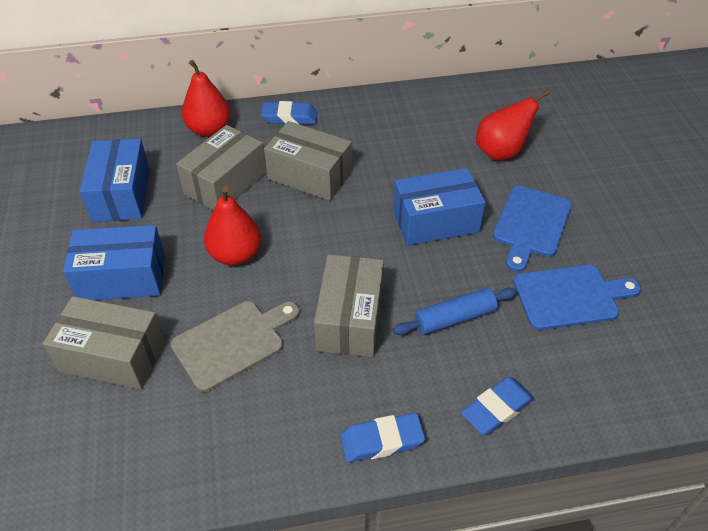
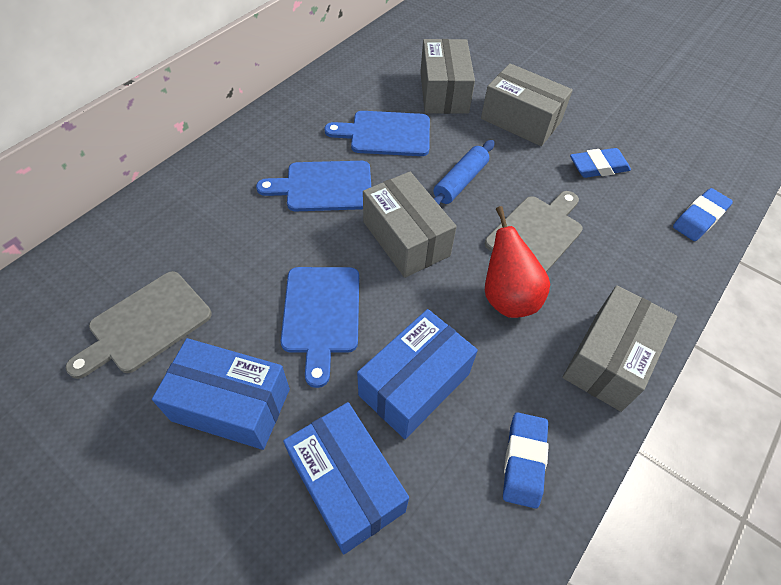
blue cutting board: [493,186,572,272] [513,265,641,330] = 2 -> [256,161,371,211] [281,267,359,388] [324,111,430,156] = 3
grey cutting board: [170,301,300,392] = 1 -> [66,271,212,379] [485,191,583,272] = 2
red pear: [182,60,231,137] [204,187,261,266] [476,89,550,161] = 3 -> [485,206,550,318] = 1

